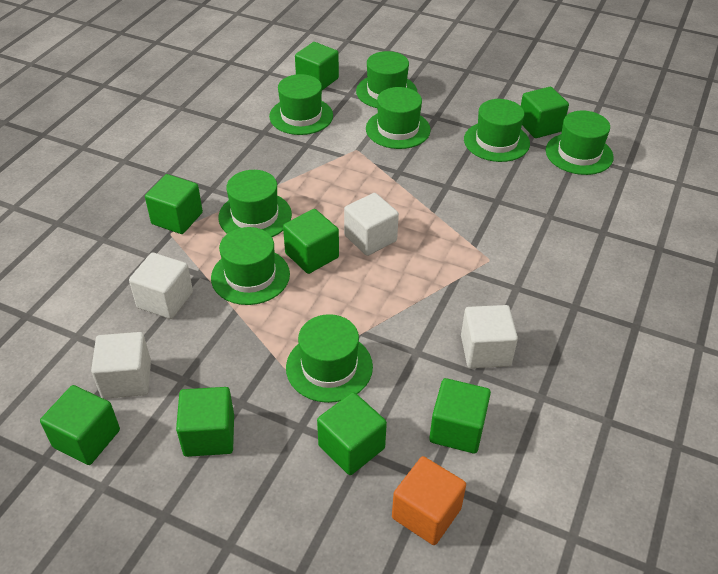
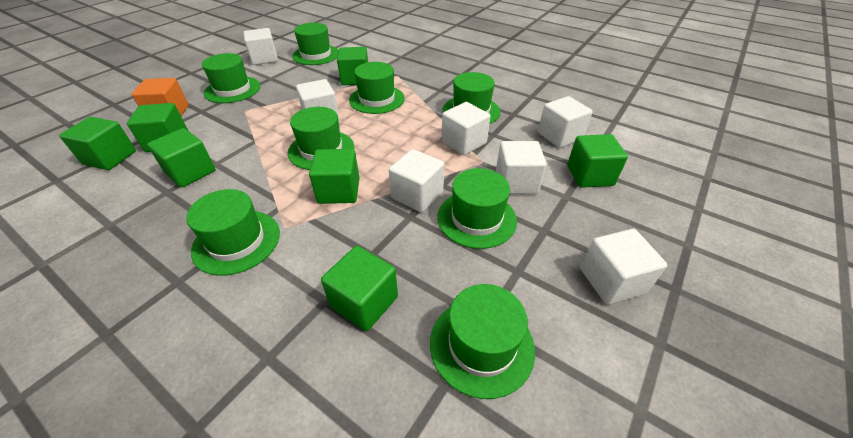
green cube: [40,385,120,465] [145,174,203,234] [176,387,234,457] [283,209,339,274] [295,42,339,90] [317,392,387,475] [429,378,491,453] [521,87,569,138] = 8 -> [59,117,136,170] [127,103,188,152] [147,128,216,187] [309,149,359,204] [321,246,398,331] [337,47,368,85] [567,134,628,188] = 7
white cube: [91,332,151,399] [129,252,193,319] [344,193,399,256] [461,305,518,368] = 4 -> [243,28,278,65] [296,79,339,120] [389,149,444,213] [441,102,490,155] [496,141,547,194] [538,96,593,148] [580,229,667,305] = 7

